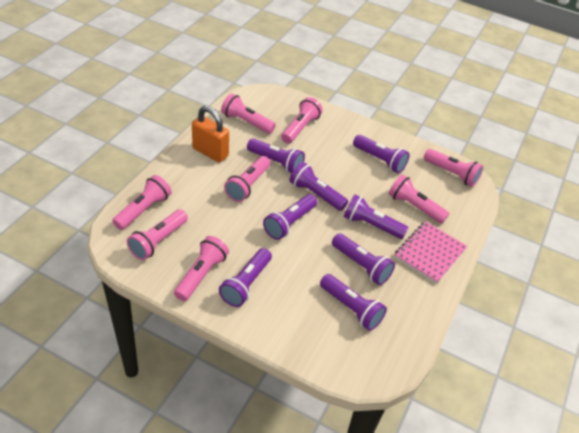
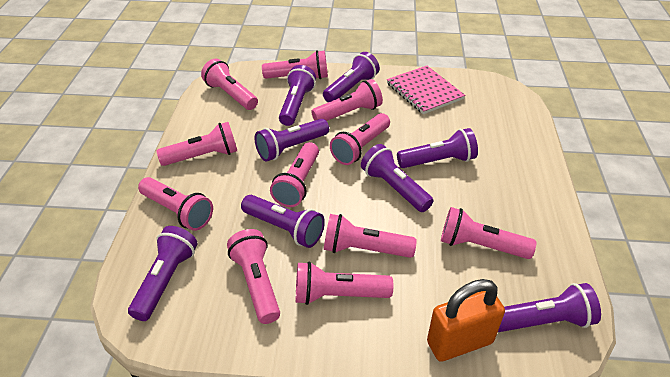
pink flashlight: [112,175,172,230] [127,209,188,260] [174,236,229,301] [221,93,276,134] [224,156,270,202] [281,97,323,144] [389,174,449,224] [424,149,483,187] = 8 -> [138,177,213,231] [156,122,237,166] [201,59,258,110] [227,229,280,324] [262,50,328,79] [270,142,319,207] [296,261,393,305] [311,79,383,121] [324,214,417,258] [330,113,390,165] [441,207,536,259] = 11

